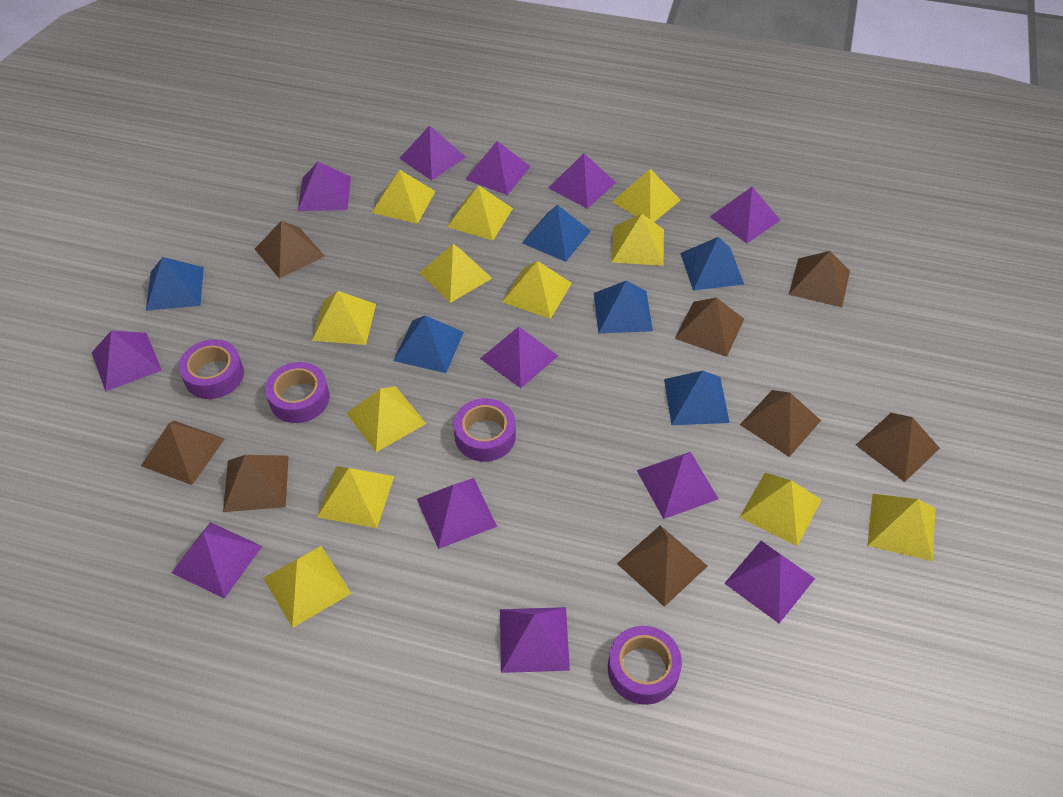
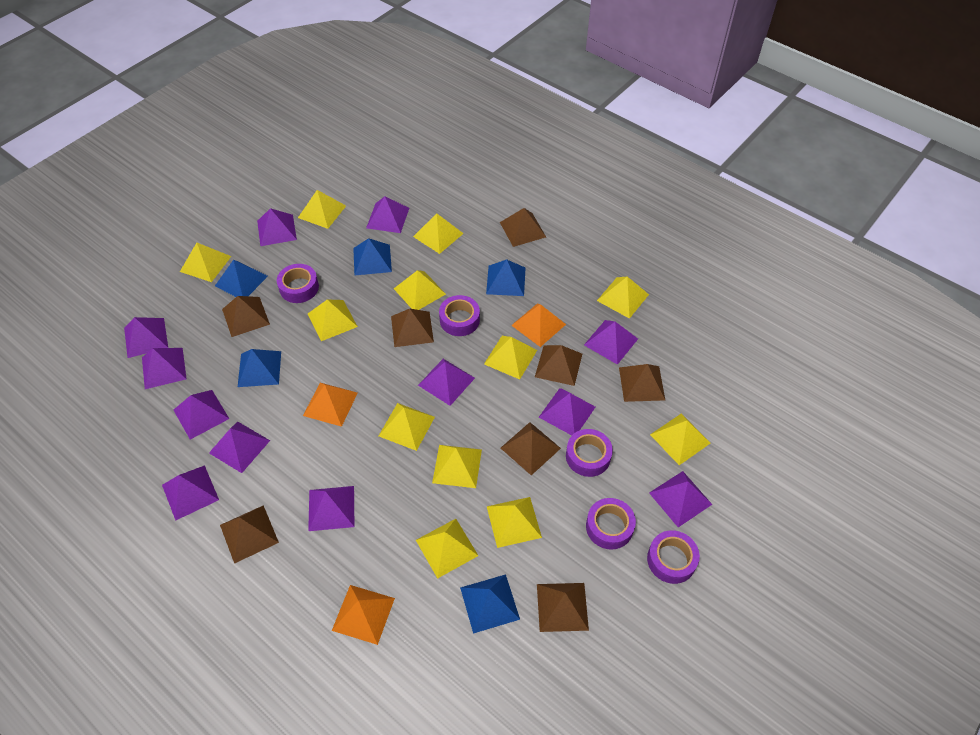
blue pyramid: [146,257,204,311] [393,315,464,373] [522,205,591,262] [594,281,653,333] [664,371,730,425] [680,237,744,291] = 6 -> [215,260,268,297] [238,349,281,387] [353,238,392,276] [460,574,520,634] [486,259,526,296] = 5
orange pyramid: none = 0 -> [303,383,358,427] [332,585,395,645] [511,303,566,347] = 3
purple tape: [179,339,244,399] [265,362,330,423] [454,398,516,462] [608,626,682,705] = 4 -> [277,264,319,303] [439,295,480,336] [566,429,613,477] [586,498,636,550] [647,530,700,584] = 5

